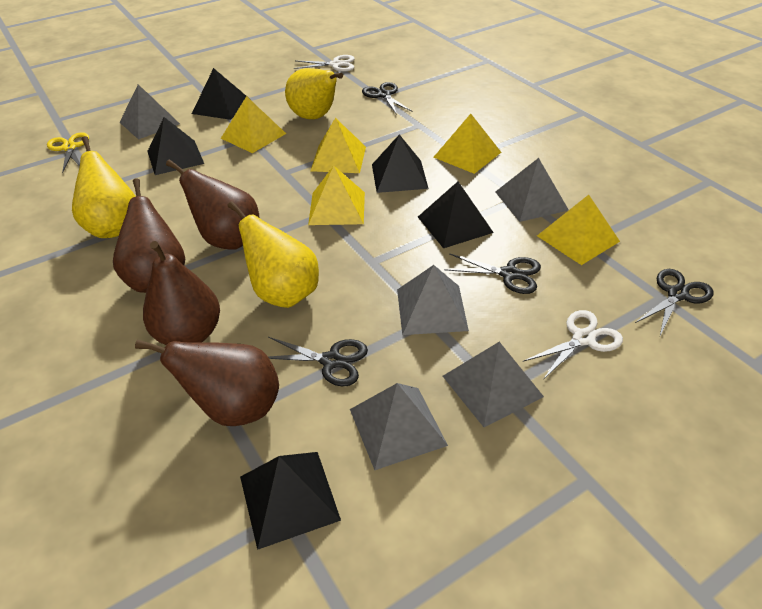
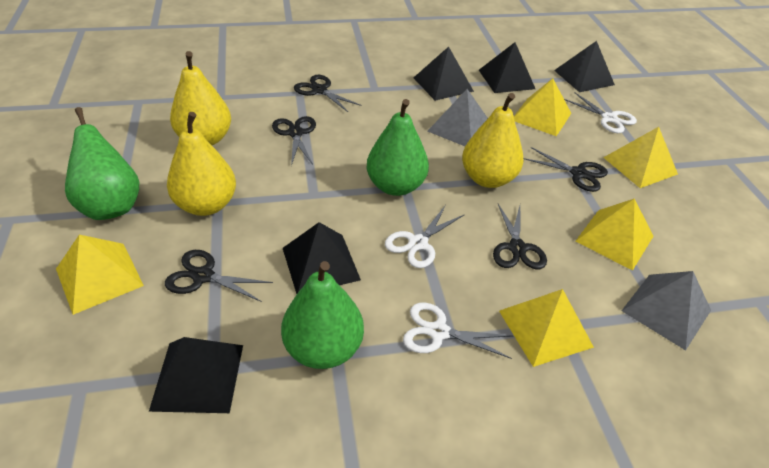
black scissors: [268,337,368,386] [362,82,413,115] [444,253,541,294] [635,269,714,335] = 4 -> [165,250,273,302] [272,116,316,166] [294,75,361,112] [493,204,547,269] [523,147,608,192] = 5
brown pear: [113,178,185,293] [135,340,279,426] [143,241,220,345] [166,159,260,250] = 4 -> none = 0
green pear: none = 0 -> [65,107,140,220] [281,261,364,369] [367,99,429,196] = 3
grey pyramid: [120,84,180,140] [350,383,448,470] [397,265,469,335] [443,342,544,427] [496,158,569,222] = 5 -> [428,89,488,146] [622,271,711,351] = 2
white scissors: [294,55,354,72] [523,310,623,380] = 2 -> [385,205,465,268] [403,302,512,359] [564,92,637,133] = 3
yellow scissors: [47,132,89,173] = 1 -> none = 0

